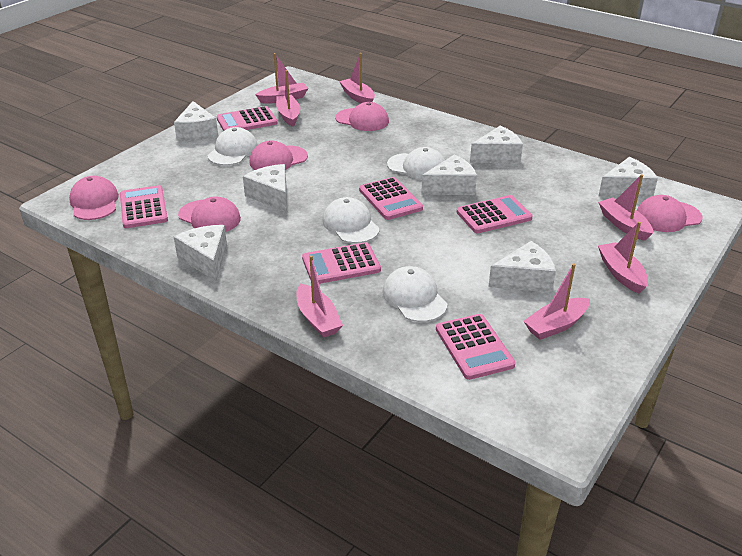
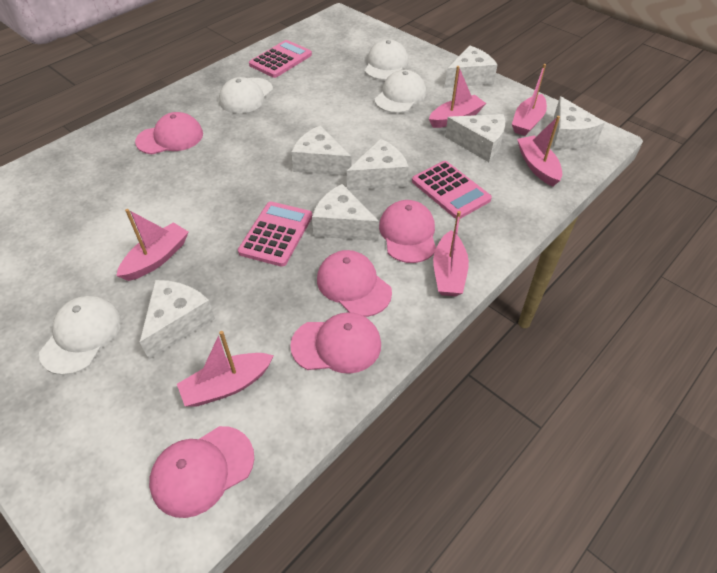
pink boat: [255,53,308,104] [276,70,300,127] [296,255,343,338] [339,53,375,103] [523,264,590,340] [598,174,653,241] [598,222,648,294] = 7 -> [116,209,189,281] [177,331,274,407] [429,66,486,128] [433,211,469,296] [512,64,547,136] [517,116,562,187] = 6
pink calculator: [120,185,168,228] [217,106,278,131] [302,242,381,284] [359,177,423,220] [436,314,516,380] [457,195,533,233] = 6 -> [238,202,312,267] [249,40,312,78] [412,161,492,219] = 3

